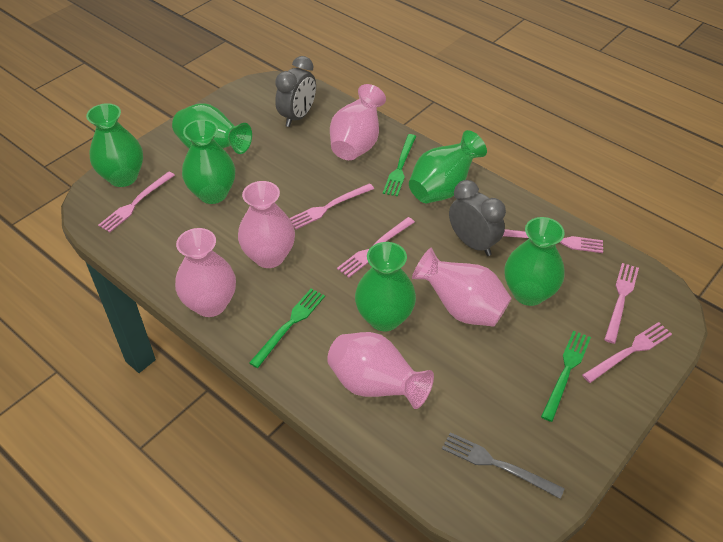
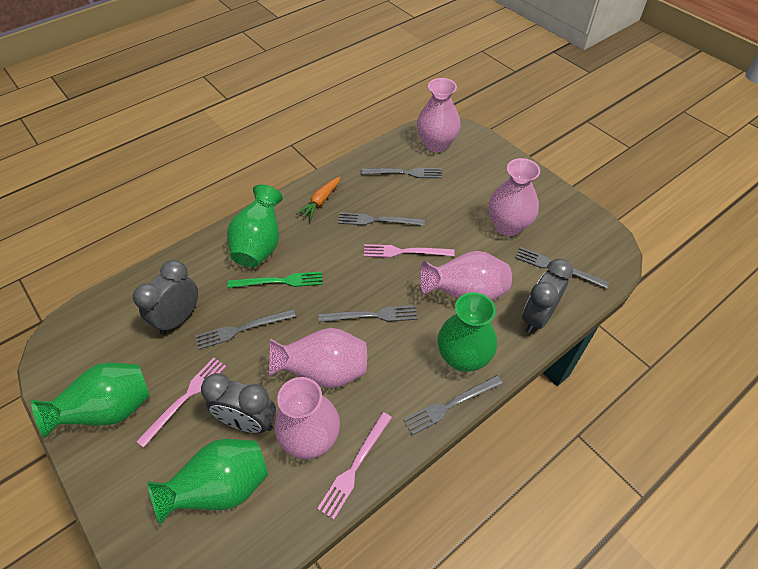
green fork: [249,289,325,368] [383,134,416,196] [541,331,591,422] = 3 -> [227,272,322,288] = 1
green vase: [86,103,143,187] [172,103,252,154] [182,119,235,204] [355,242,416,331] [409,130,487,203] [504,217,565,306] = 6 -> [31,362,150,438] [147,439,268,525] [227,185,283,267] [438,292,497,372] = 4
grey clock: [275,56,316,127] [449,180,506,256] = 2 -> [133,260,198,335] [201,373,276,433] [522,259,573,333] = 3
grey fork: [442,432,565,499] = 1 -> [195,309,296,350] [318,305,417,322] [338,212,425,226] [361,168,442,178] [403,375,503,435] [515,247,609,289] = 6
orange carrot: none = 0 -> [296,177,341,220] = 1
pink fork: [98,171,175,232] [289,183,374,229] [337,217,415,278] [503,229,603,253] [582,322,672,383] [604,263,639,344] = 6 -> [136,358,227,448] [317,412,392,520] [364,244,455,258] = 3

